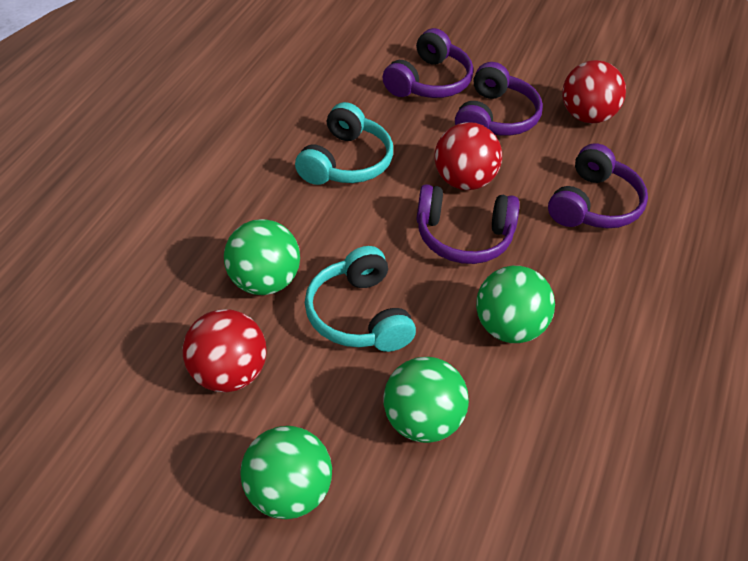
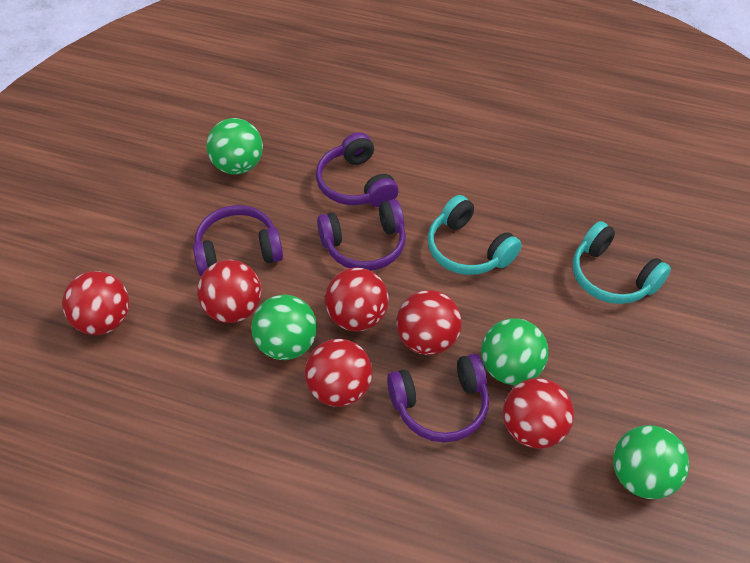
red ball: [183,309,266,393] [434,122,502,190] [562,60,626,124] = 3 -> [62,271,130,335] [197,260,261,323] [305,339,372,407] [325,267,389,331] [396,290,462,355] [503,378,574,449] = 6

